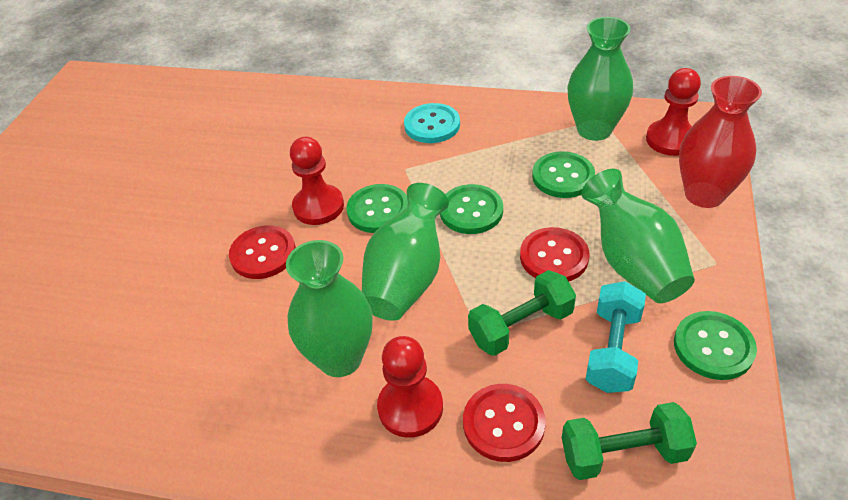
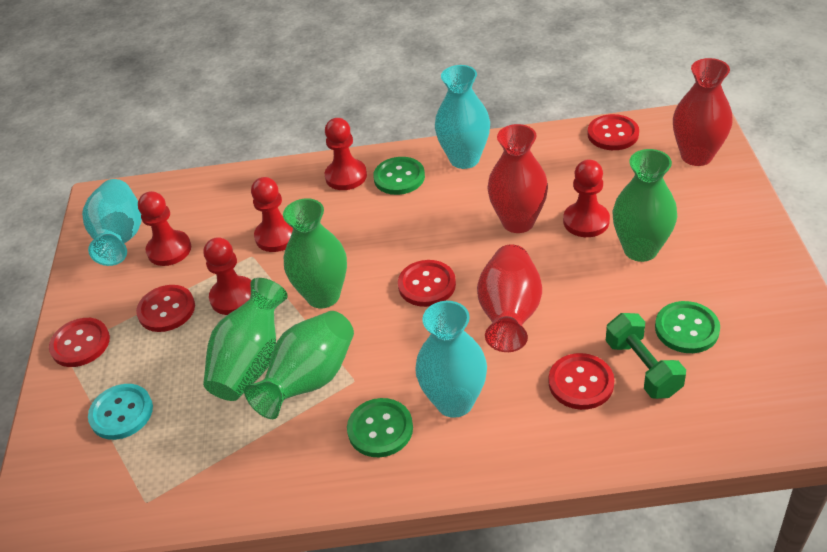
green button: [347,184,408,233] [440,184,503,234] [532,151,595,198] [674,311,757,380] = 4 -> [347,398,413,457] [373,157,425,195] [655,301,720,353] = 3
green dumbbell: [468,270,576,356] [562,402,697,480] = 2 -> [606,313,686,399] = 1
red button: [229,225,296,279] [463,384,546,462] [520,227,589,282] = 3 -> [49,318,110,367] [136,285,195,332] [398,260,456,307] [549,353,615,410] [588,114,639,150] = 5
red pawn: [290,137,344,225] [377,336,443,438] [646,68,701,156] = 3 -> [138,191,191,266] [204,237,251,315] [251,177,293,252] [325,118,367,190] [563,159,610,237] = 5
red vase: [679,76,762,208] = 1 -> [477,245,542,352] [487,124,548,233] [673,58,733,166] = 3
turquoise dumbbell: [586,281,646,393] = 1 -> none = 0
turquoise vase: none = 0 -> [82,179,142,266] [415,301,487,418] [435,65,490,169] = 3

